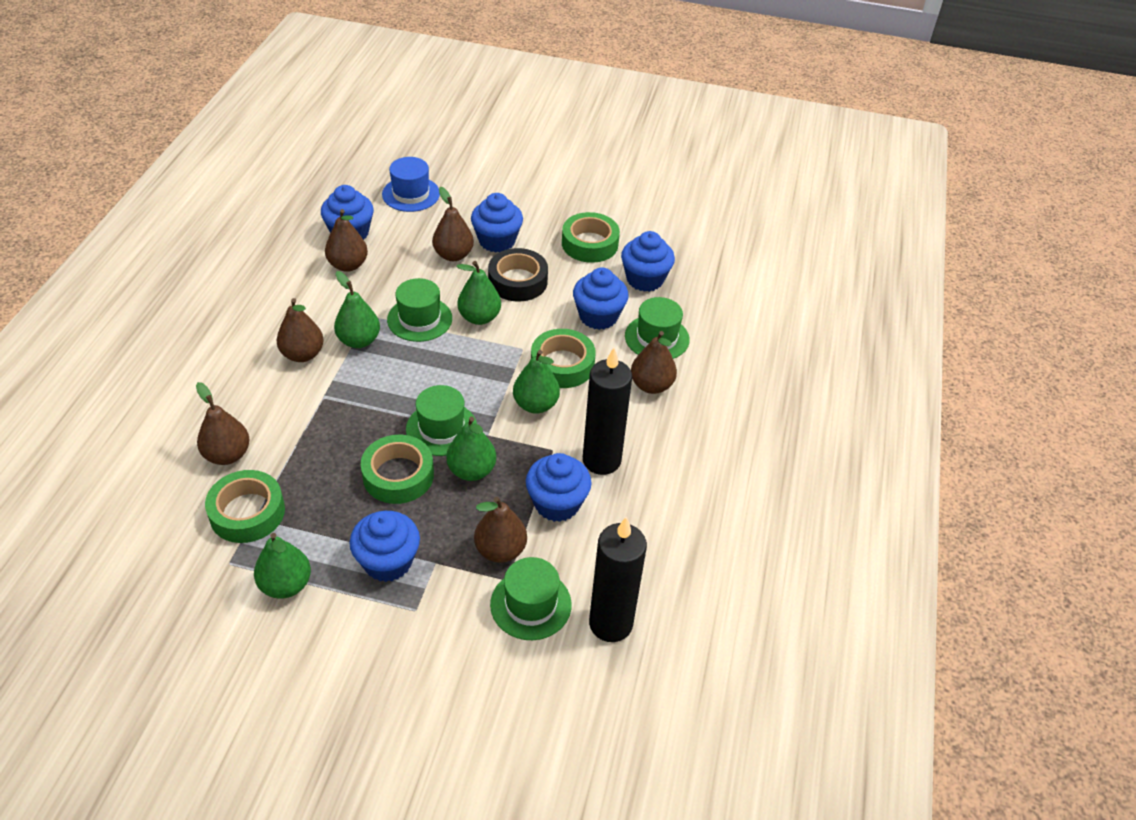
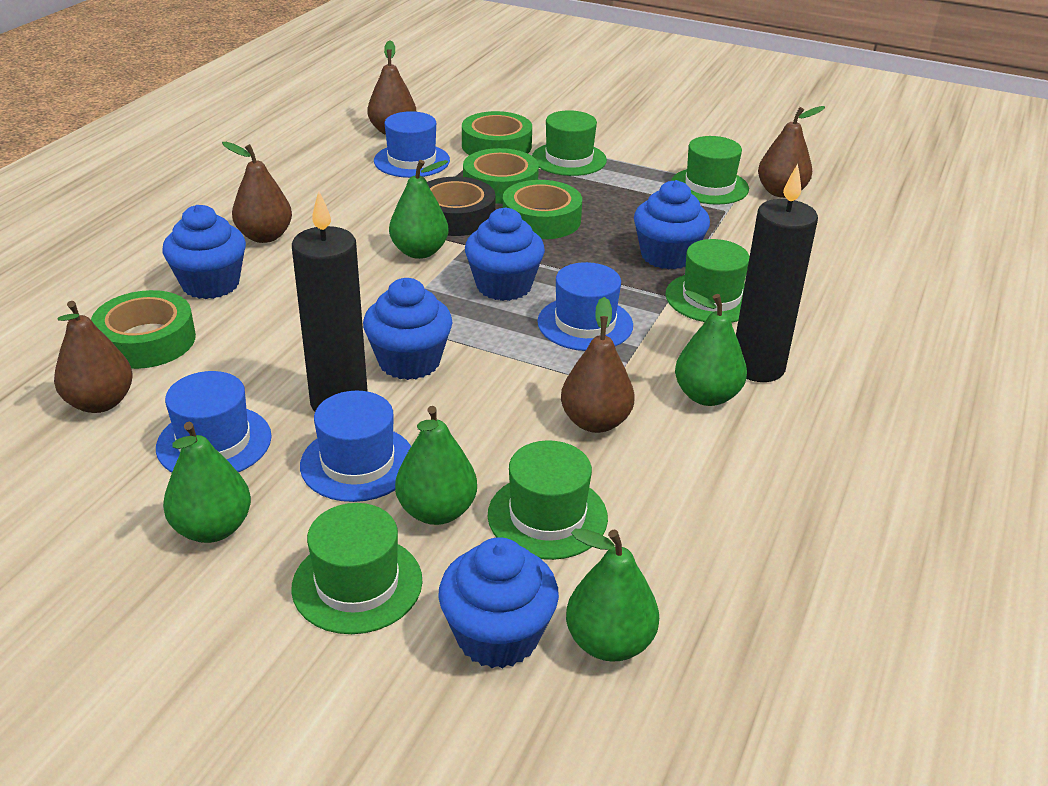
blue cupcake: [321,185,374,240] [349,511,420,582] [471,193,523,253] [526,453,592,522] [573,267,629,330] [621,231,675,292] = 6 -> [162,205,246,299] [363,278,452,380] [438,537,559,669] [465,207,545,301] [634,180,710,270] = 5
blue hat: [382,157,440,212] = 1 -> [156,371,272,472] [300,391,411,502] [374,111,450,178] [537,262,633,351] = 4
brown pear: [196,382,249,465] [276,298,324,362] [325,209,368,272] [432,187,474,261] [474,497,527,563] [631,331,677,394] = 6 -> [54,301,133,413] [222,142,292,243] [367,41,416,135] [561,297,635,433] [758,106,825,198] = 5
green hat: [387,278,452,342] [406,385,477,456] [490,557,572,640] [625,297,690,359] = 4 -> [291,503,423,634] [488,440,608,560] [532,110,607,176] [665,239,750,323] [671,136,749,205] = 5

